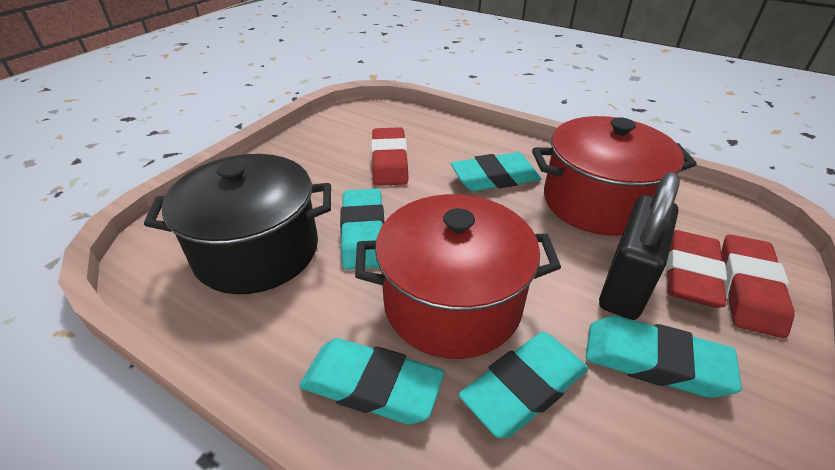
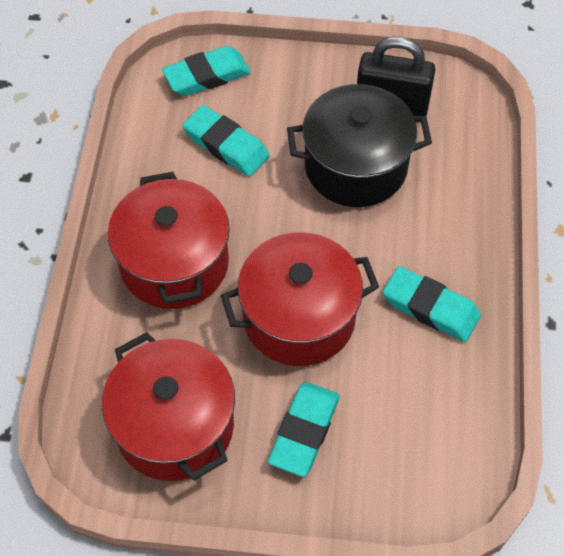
red eraser: [371,127,409,186] [666,230,727,308] [721,234,795,338] = 3 -> none = 0
red pot: [355,194,561,359] [532,116,697,236] = 2 -> [102,332,235,481] [108,172,230,309] [221,232,379,366] = 3
turquoise eraser: [299,338,444,424] [340,189,384,270] [451,152,541,191] [459,332,588,438] [586,315,742,398] = 5 -> [162,46,251,96] [182,105,270,177] [268,382,340,477] [383,266,481,342] = 4

